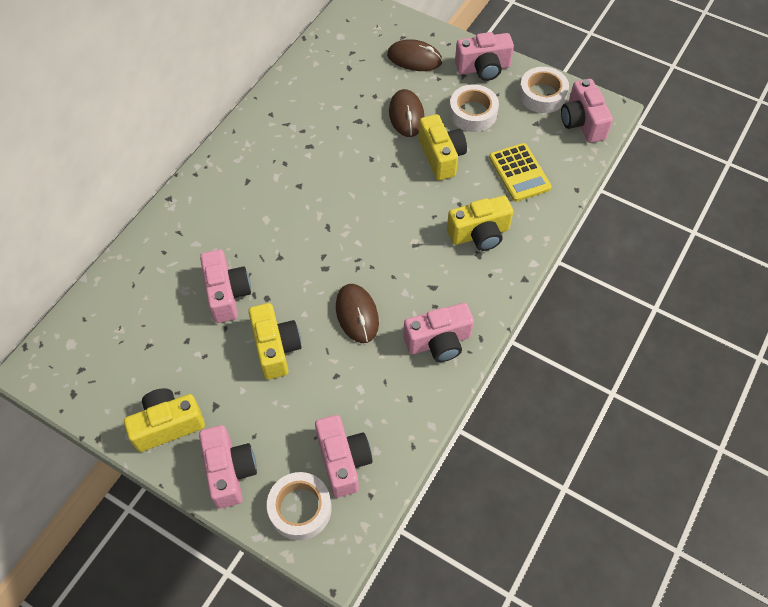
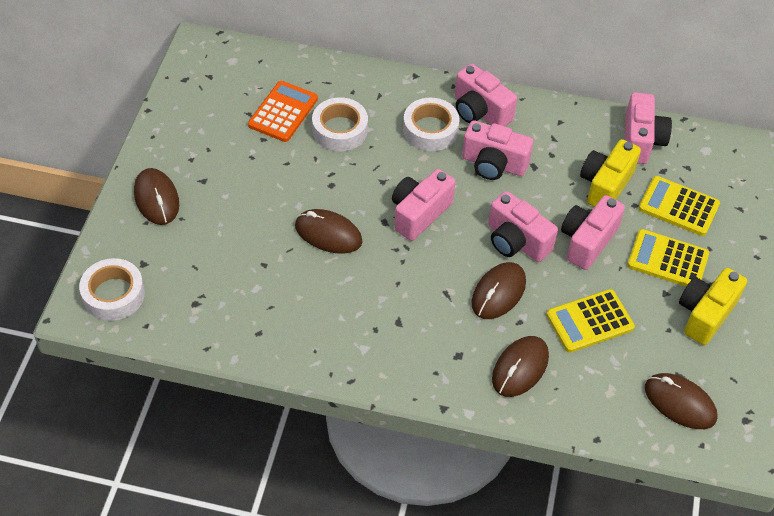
brown mouse: [336,284,379,343] [387,39,443,71] [389,89,424,137] = 3 -> [134,168,179,225] [295,209,363,254] [471,262,526,319] [492,336,549,397] [645,373,718,429] = 5
orange calculator: none = 0 -> [248,81,318,142] = 1
yellow calculator: [489,143,552,202] = 1 -> [546,289,635,353] [627,229,709,287] [639,176,720,236] = 3
yellow camera: [124,388,205,452] [248,303,301,380] [419,114,467,180] [447,195,513,251] = 4 -> [580,139,641,207] [679,268,747,345] = 2

